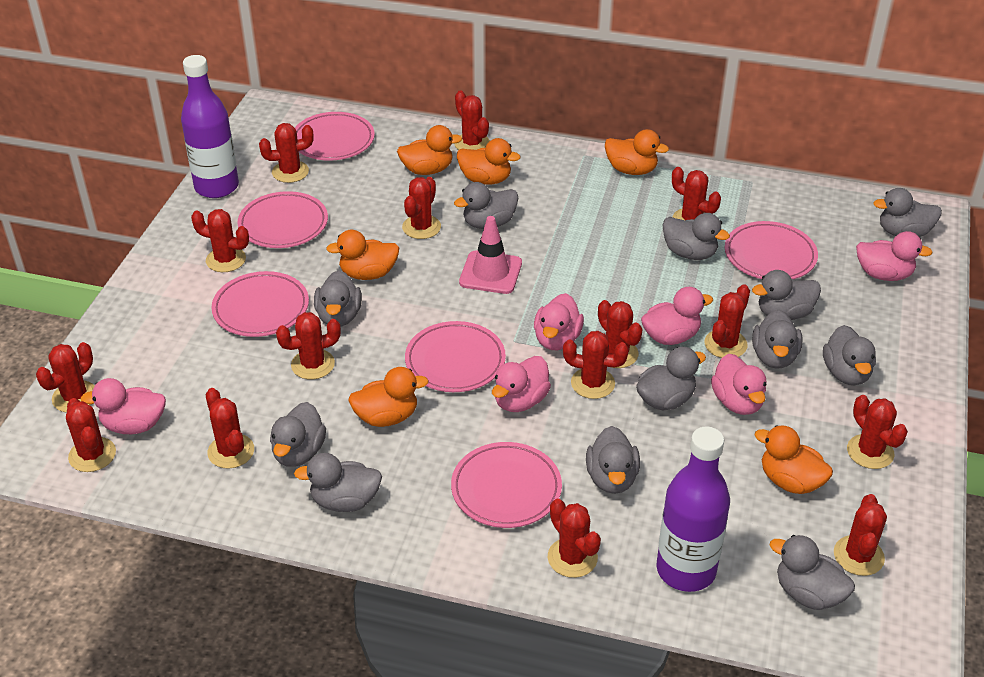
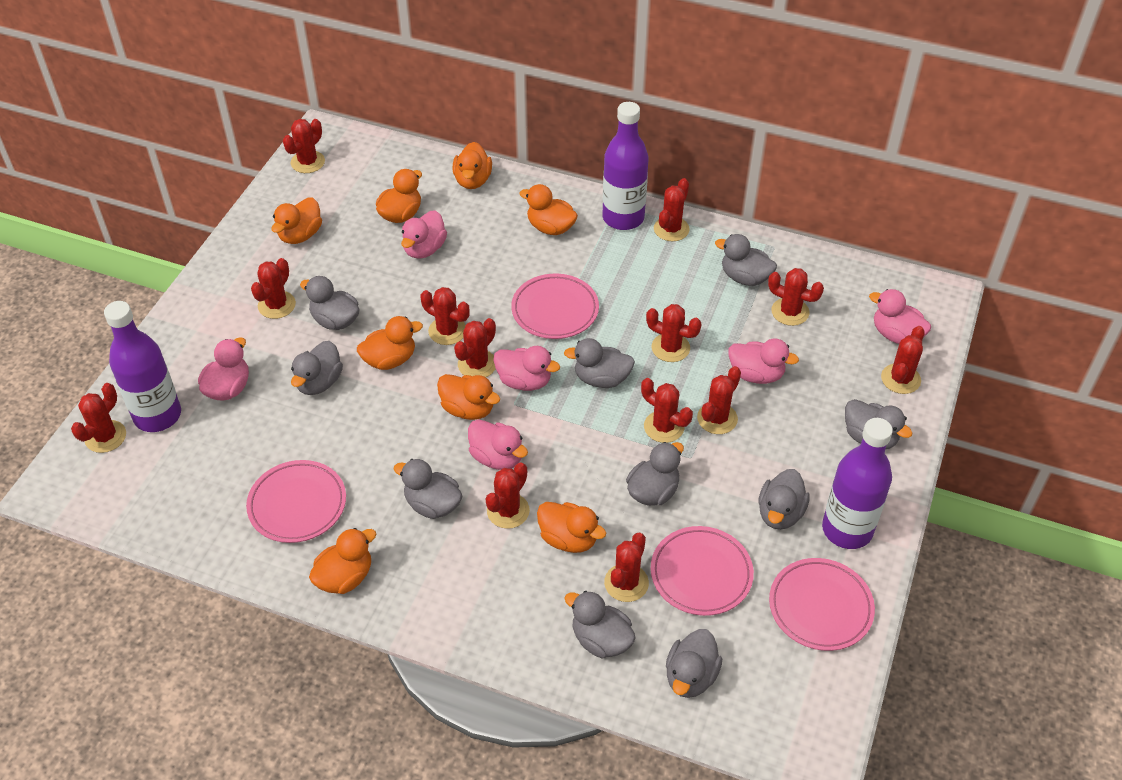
grey duck: [270,402,326,467] [294,453,382,512] [314,270,362,327] [454,182,518,229] [586,426,640,494] [636,347,706,411] [662,213,730,260] [752,270,821,320] [752,310,803,369] [770,535,855,610] [823,325,876,385] [873,188,942,237] = 12 -> [291,341,343,395] [300,276,359,330] [393,459,463,519] [564,338,635,388] [564,591,636,658] [626,442,684,506] [666,629,722,698] [715,234,777,286] [758,469,810,530] [845,399,913,449] = 10
orange duck: [326,230,399,280] [348,367,429,427] [397,125,462,175] [457,138,521,185] [605,129,669,175] [755,425,833,494] = 6 -> [272,197,322,244] [309,528,376,594] [357,316,423,370] [376,169,422,223] [437,374,500,420] [452,142,492,189] [519,184,578,235] [537,502,606,553] = 8
pink plate: [211,271,309,337] [237,191,328,248] [295,112,375,161] [405,321,506,392] [451,442,562,528] [725,221,818,279] = 6 -> [246,460,346,543] [511,274,599,339] [650,526,754,616] [769,558,875,651] = 4
pink traffic cone: [459,216,522,294] = 1 -> none = 0
purple bottle: [181,55,239,198] [656,427,730,592] = 2 -> [104,301,181,432] [602,102,648,230] [822,418,893,549] = 3
red cactus: [36,342,95,412] [66,398,116,472] [191,209,249,272] [205,388,254,469] [259,123,314,183] [276,312,341,379] [402,177,441,239] [455,90,490,150] [548,499,601,578] [563,331,629,399] [598,300,643,368] [672,167,721,221] [704,284,750,358] [834,494,887,576] [847,395,908,469] = 15 -> [71,383,126,453] [251,258,296,319] [283,119,325,173] [420,287,470,345] [454,318,496,377] [486,462,530,529] [604,532,649,602] [641,378,693,443] [646,304,701,362] [654,178,690,241] [697,366,741,434] [768,268,824,326] [881,326,925,394] = 13

